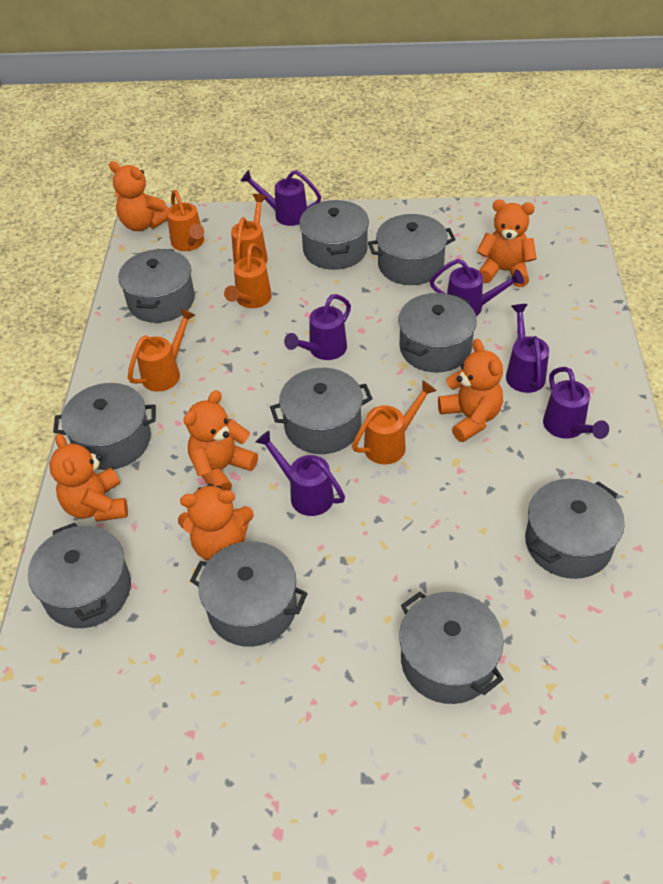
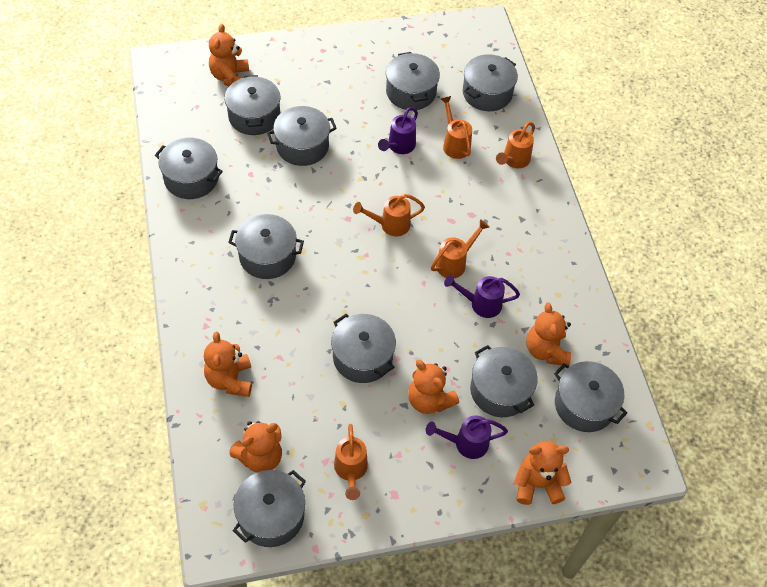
purple watering can: [240,170,321,226] [256,430,345,516] [284,294,351,360] [430,259,524,316] [506,304,549,393] [543,367,609,439] = 6 -> [378,107,418,154] [426,415,508,459] [444,275,520,318] = 3

